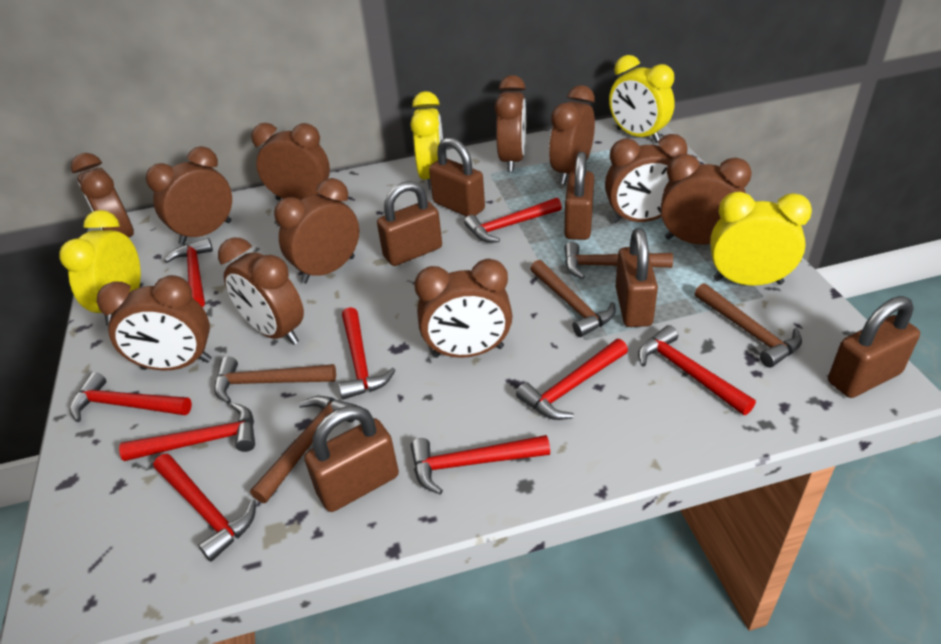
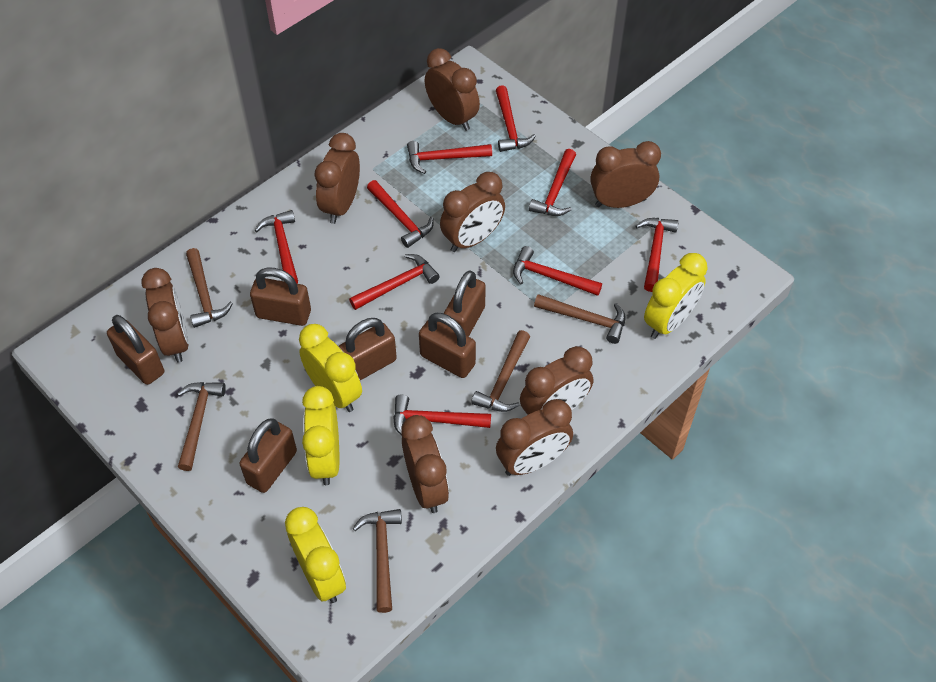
brown clock: [71,153,134,238] [97,275,212,371] [146,146,232,245] [218,237,304,345] [251,123,330,200] [274,178,359,283] [414,259,513,358] [495,75,526,172] [549,85,595,184] [605,134,688,223] [661,154,752,244] = 11 -> [141,268,189,363] [315,133,360,224] [402,415,449,513] [425,48,480,131] [440,172,505,252] [496,399,573,476] [520,346,593,415] [590,141,661,208] = 8

